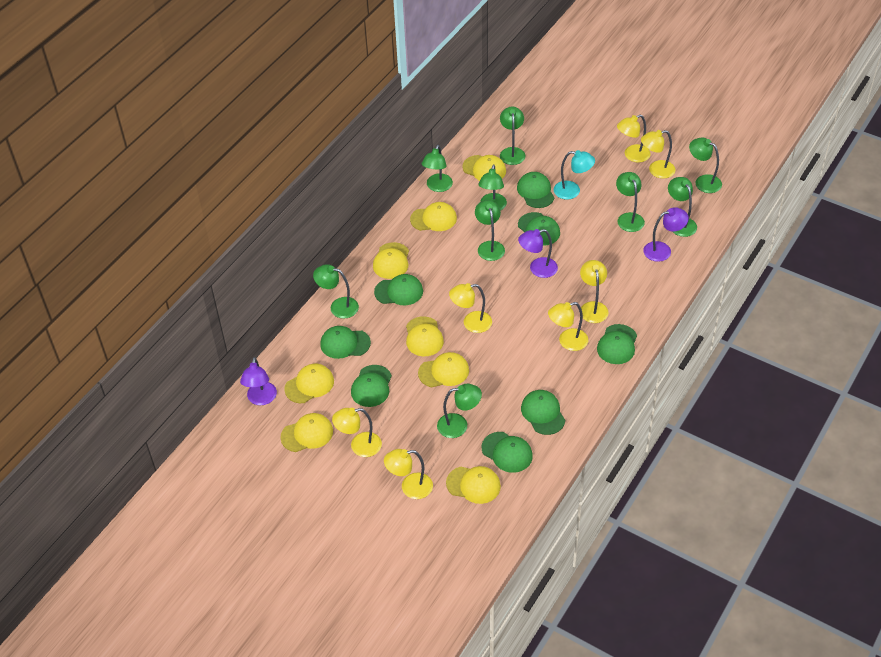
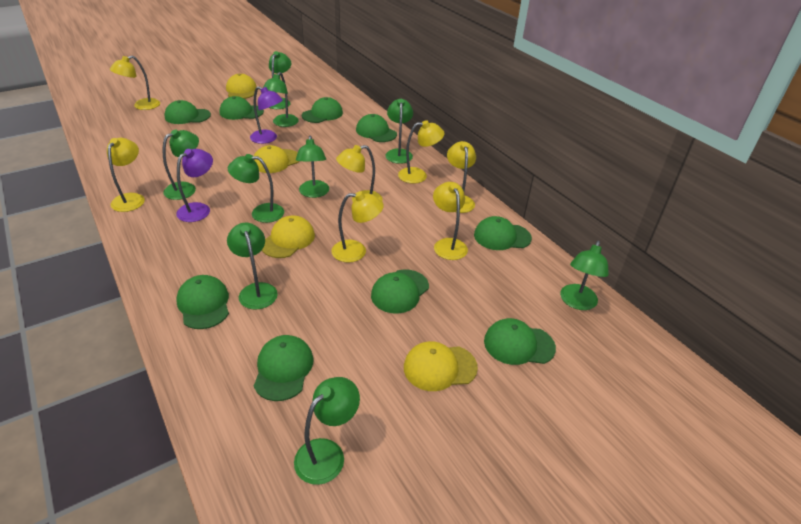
green cap: [320,326,371,359] [351,365,392,407] [374,274,423,305] [482,432,533,473] [517,172,554,208] [518,212,560,246] [521,390,565,435] [597,324,637,364] = 8 -> [164,100,211,124] [176,275,229,329] [219,96,264,120] [254,335,314,401] [302,97,343,123] [356,114,397,142] [371,270,429,313] [474,216,532,250] [484,318,556,365] = 9
purple lamp: [240,357,277,405] [518,229,558,278] [643,207,689,262] = 3 -> [176,149,213,222] [250,86,283,144] = 2
turquoise lamp: [554,150,595,200] = 1 -> none = 0
yellow cap: [280,413,333,452] [284,364,334,403] [373,242,409,279] [406,316,444,356] [410,202,457,231] [418,352,469,387] [446,466,501,504] [462,155,506,181] = 8 -> [226,74,256,99] [253,145,299,173] [262,216,315,258] [404,341,478,391] = 4

